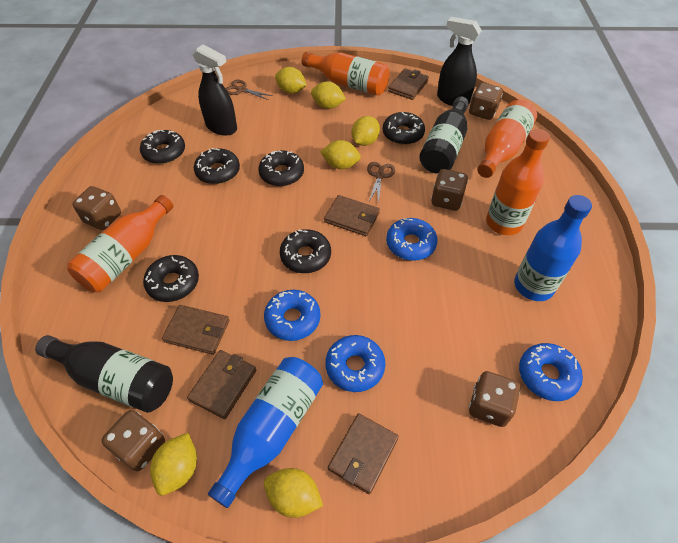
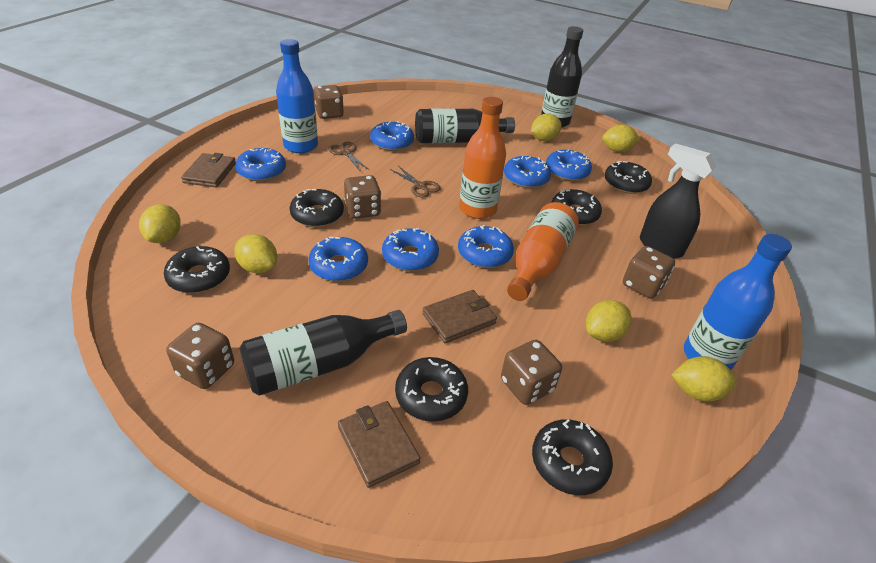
black bottle: [35,335,173,413] [419,96,469,174] = 2 -> [240,310,407,396] [415,108,515,143] [541,26,583,128] = 3
black spray bottle: [193,44,237,135] [437,17,482,106] = 2 -> [640,143,716,259] = 1
blue donut: [264,290,320,341] [325,335,385,392] [386,218,437,261] [519,343,583,401] = 4 -> [235,148,286,181] [309,237,368,281] [370,121,414,151] [382,228,439,271] [458,225,514,268] [504,156,551,188] [546,150,592,181] = 7
brown wallet: [162,305,229,355] [187,350,256,419] [324,195,380,236] [328,413,399,494] [388,68,429,100] = 5 -> [181,153,236,187] [338,401,420,488] [422,290,497,343] = 3
orange bottle: [67,195,173,292] [302,52,390,96] [477,100,537,178] [486,129,550,235] = 4 -> [459,97,506,219] [507,202,579,301] = 2

